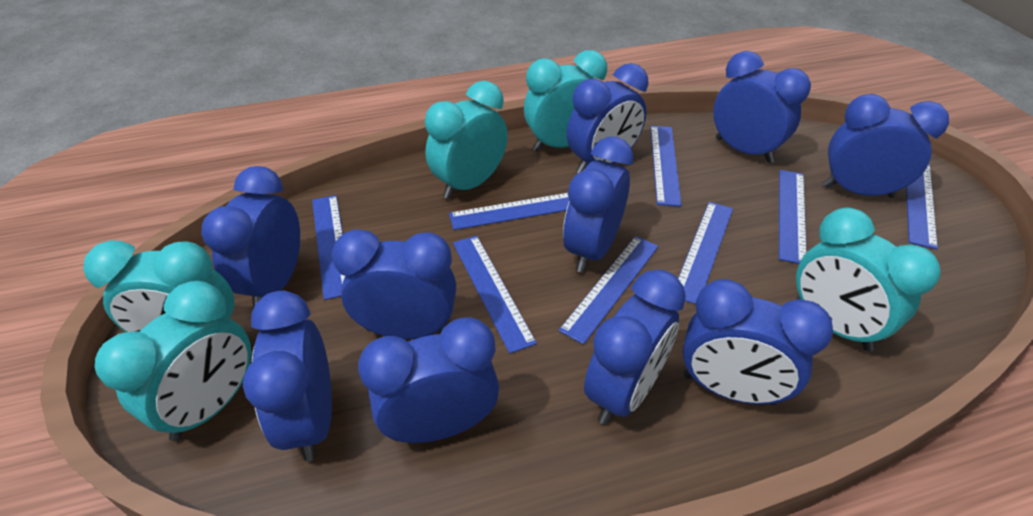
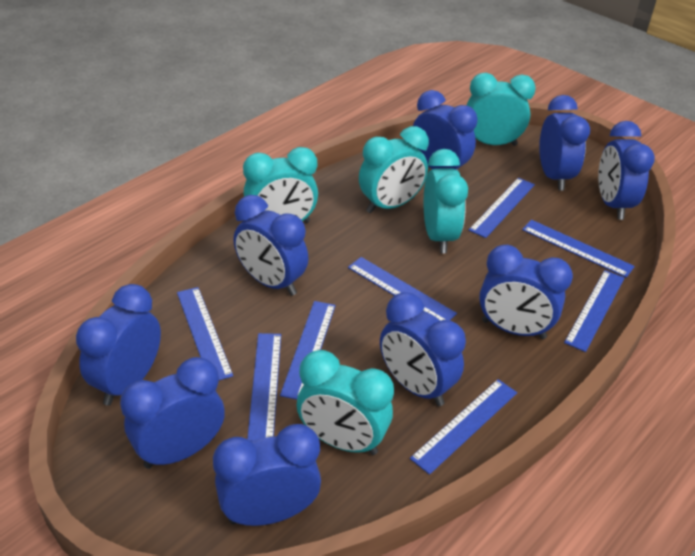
blue clock: [201,166,300,309] [243,291,332,461] [332,229,456,339] [358,317,499,443] [563,137,634,273] [567,63,648,173] [584,269,686,425] [682,279,833,405] [713,51,811,163] [823,94,949,198] = 10 -> [76,284,161,406] [120,357,225,469] [213,424,321,526] [234,195,308,296] [380,292,466,406] [413,90,477,173] [479,245,573,339] [539,95,590,191] [598,121,655,220] = 9

